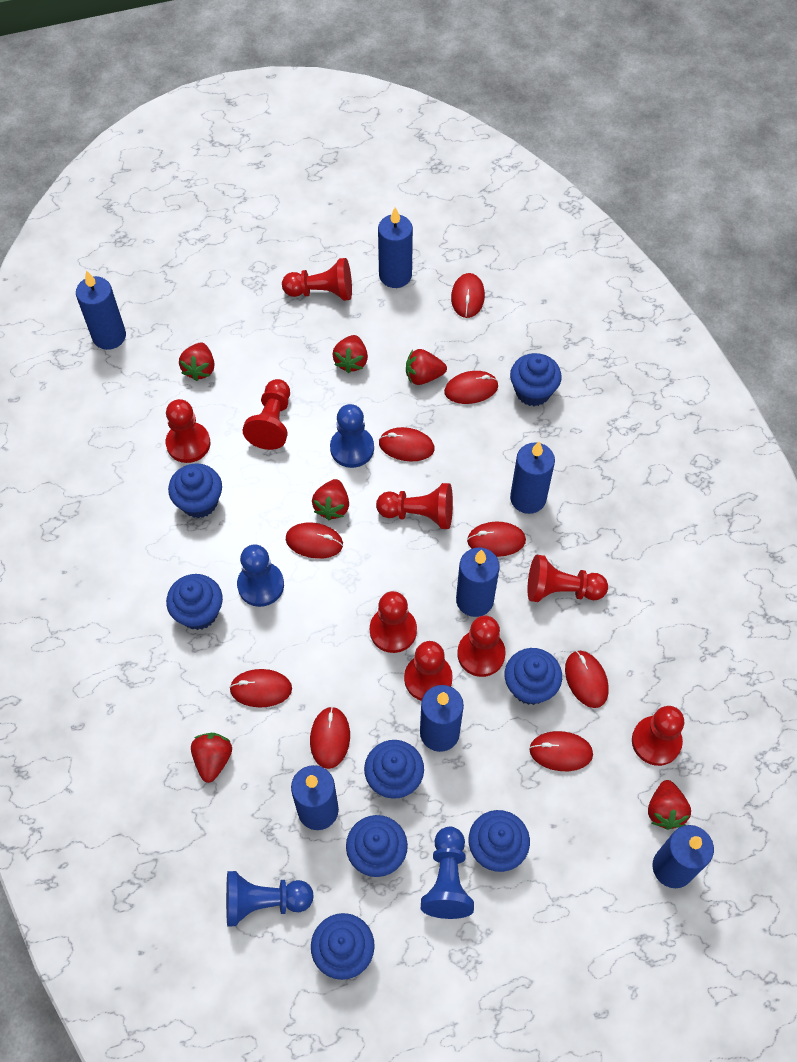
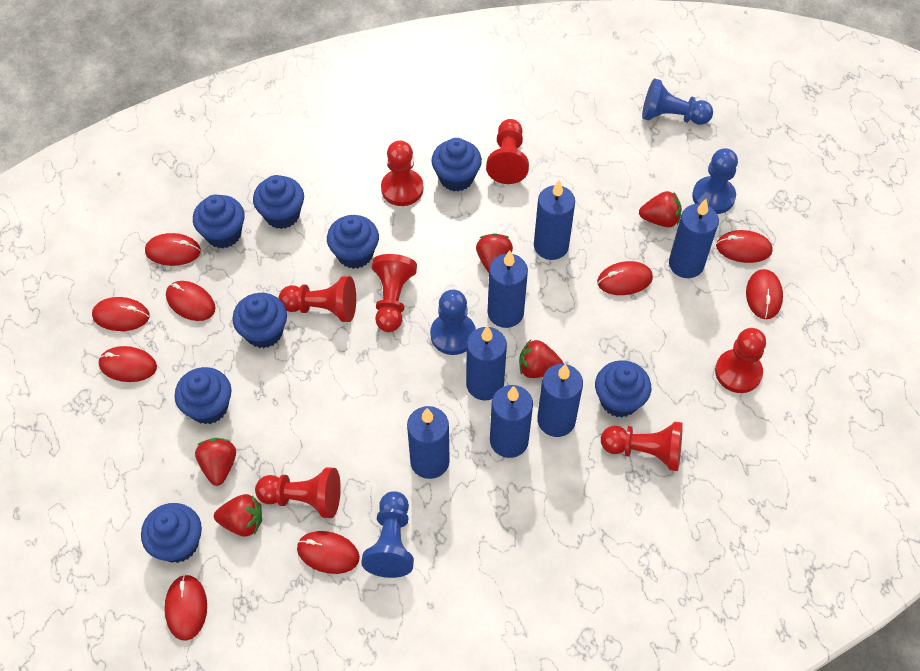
red pawn: [166,399,210,463] [242,379,290,450] [282,258,352,301] [370,591,417,653] [376,483,453,529] [404,641,453,701] [457,616,506,677] [527,555,608,602] [632,706,684,766] = 9 -> [255,467,341,518] [278,276,356,322] [372,254,417,332] [381,140,423,206] [486,119,529,184] [601,422,683,471] [715,328,766,393] = 7
red strawberry: [179,342,214,381] [191,733,232,783] [312,479,349,520] [332,335,368,373] [406,349,447,385] [648,780,691,830] = 6 -> [195,438,236,486] [214,494,262,536] [476,233,513,273] [519,340,564,378] [639,191,682,227] = 5

